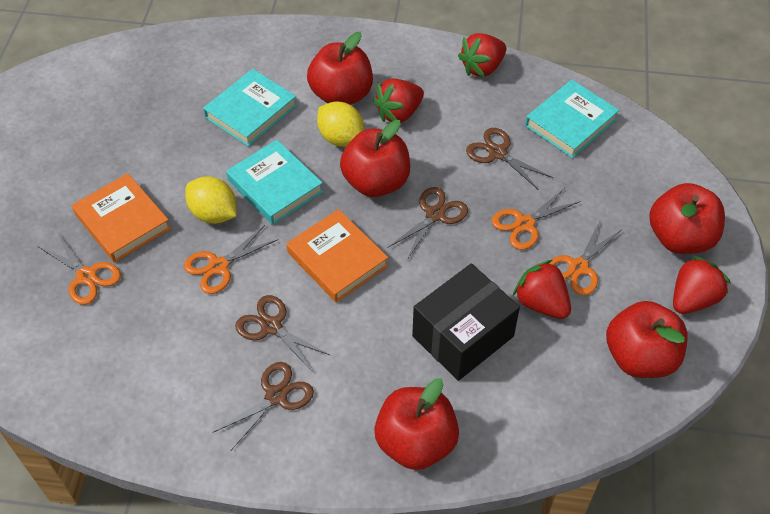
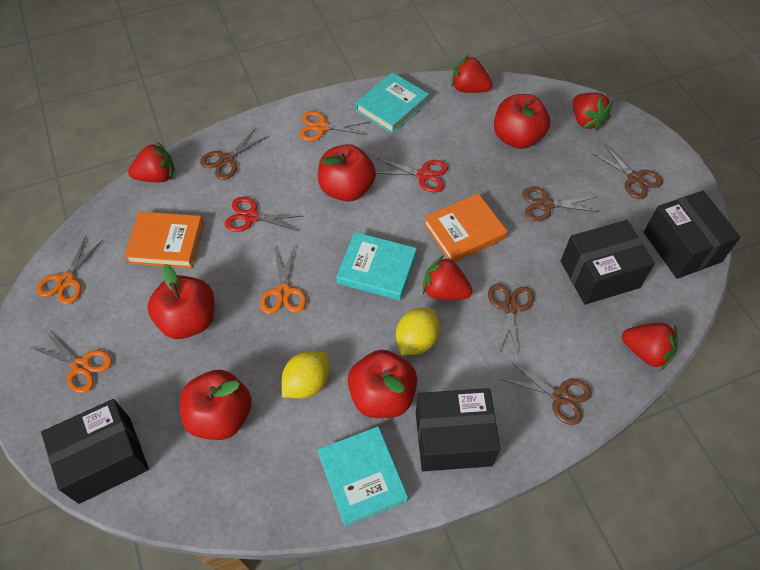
black box: [412,263,520,381] = 1 -> [41,399,149,504] [416,388,500,471] [561,220,655,305] [644,191,740,279] = 4
brown scissors: [214,362,314,450] [235,295,331,372] [388,187,468,260] [466,128,553,190] = 4 -> [200,128,268,180] [488,284,534,357] [501,361,592,425] [522,187,599,221] [592,144,663,199] = 5
red scissors: none = 0 -> [225,197,302,232] [376,158,448,192] = 2
red strawberry: [373,78,424,122] [458,33,506,77] [513,260,571,319] [673,255,731,314] = 4 -> [128,142,175,182] [422,255,473,300] [451,55,493,93] [573,93,613,131] [622,323,678,370] = 5

